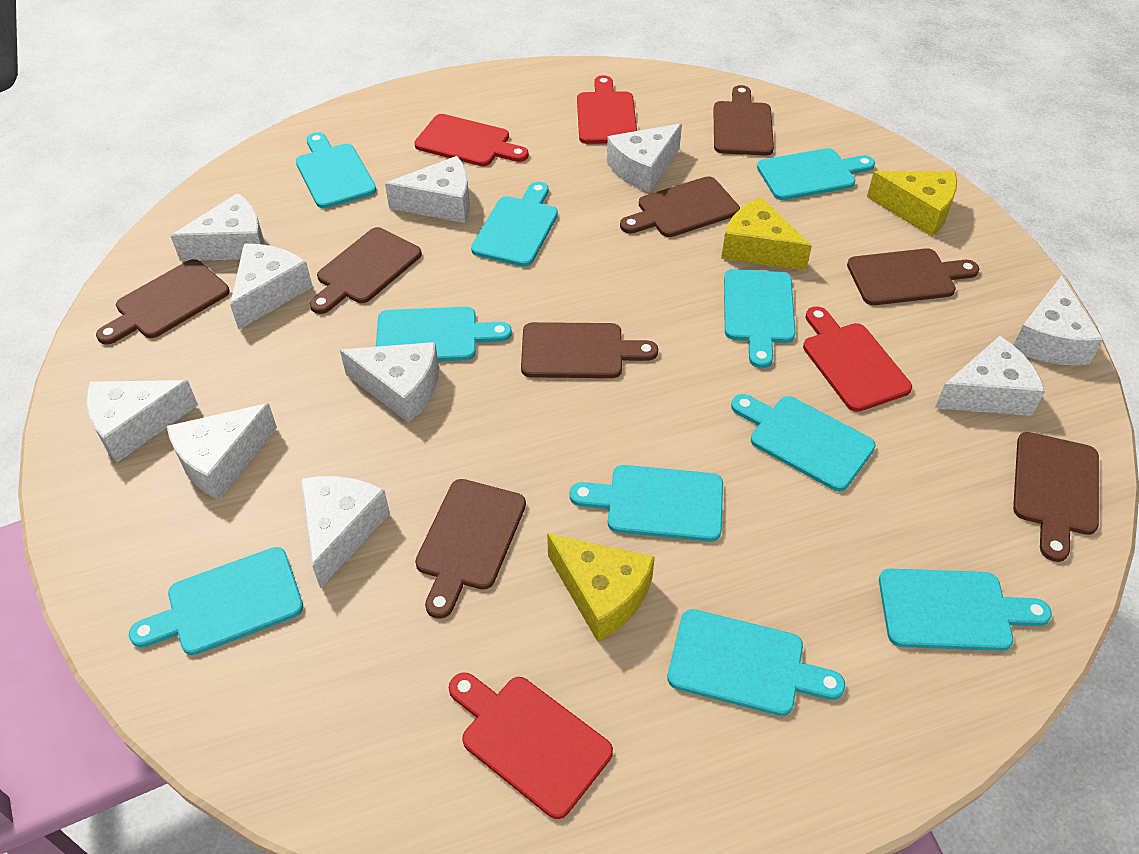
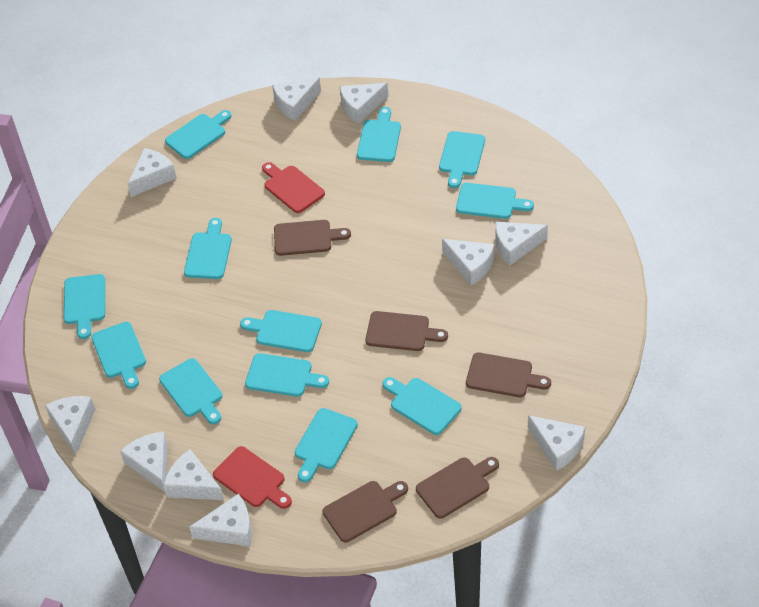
brown cutting board: [96,259,229,345] [309,227,422,314] [415,479,526,619] [521,322,658,378] [620,176,740,237] [713,85,774,156] [847,248,979,305] [1013,432,1099,562] = 8 -> [274,220,351,256] [323,481,408,542] [365,311,448,351] [416,457,499,519] [466,352,551,397] = 5
red cutting board: [414,114,529,166] [449,673,613,819] [577,75,637,144] [803,306,912,412] = 4 -> [213,446,292,509] [262,162,325,213] = 2
turquoise cutting board: [129,547,303,655] [296,132,376,209] [376,307,512,362] [471,182,558,267] [570,465,723,542] [667,609,845,716] [724,269,795,368] [731,394,876,491] [757,148,875,200] [879,569,1052,651] = 10 -> [64,274,105,339] [91,322,146,389] [159,358,222,424] [165,110,232,159] [184,218,232,279] [240,310,322,352] [245,353,329,397] [295,408,358,482] [357,107,401,162] [383,377,462,435] [439,131,485,188] [456,183,534,219] = 12
yellow cheese: [547,533,655,642] [721,197,812,271] [867,171,957,236] = 3 -> none = 0

